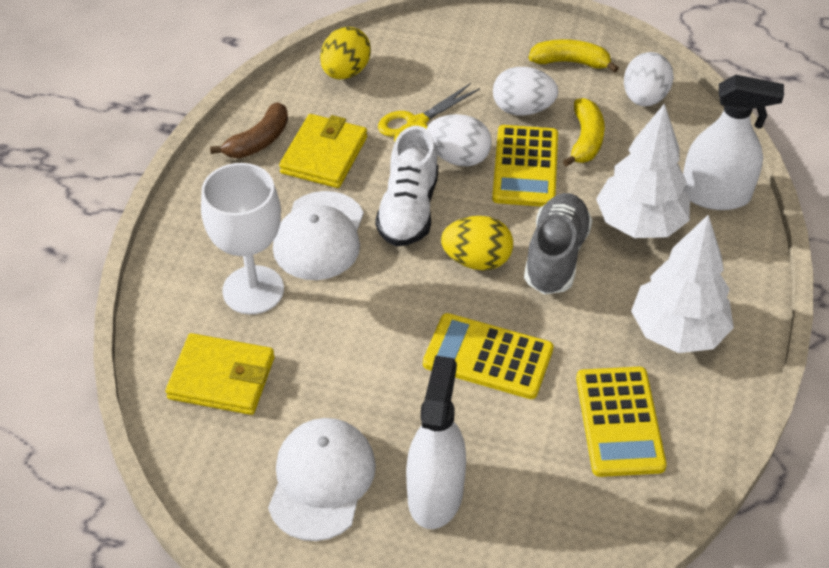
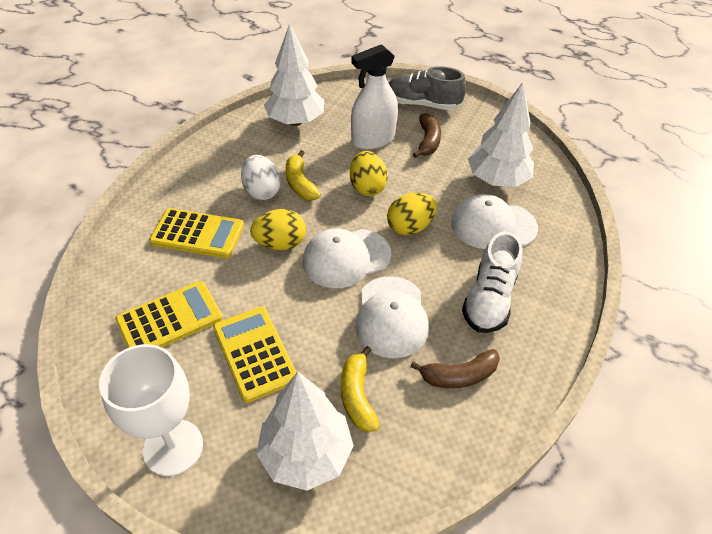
brown banana: [210,102,288,158] = 1 -> [410,349,500,388] [413,113,441,158] = 2
white cap: [268,418,376,541] [273,191,364,280] = 2 -> [303,229,391,288] [355,276,429,358] [451,194,538,249] = 3
white egg: [427,114,492,167] [493,67,558,116] [624,52,674,106] = 3 -> [241,155,281,200] = 1
white spray bottle: [406,355,466,529] [683,75,784,210] = 2 -> [351,44,398,150] = 1
white tree: [596,103,690,238] [631,215,734,353] = 2 -> [256,372,354,491] [264,24,324,126] [468,82,534,187] = 3
yellow egg: [320,27,371,79] [441,216,513,270] = 2 -> [250,209,306,250] [350,151,388,196] [387,193,437,235] = 3
yellow scissors: [378,83,480,141] = 1 -> none = 0
yellow wallet: [165,333,275,415] [279,114,367,188] = 2 -> none = 0

